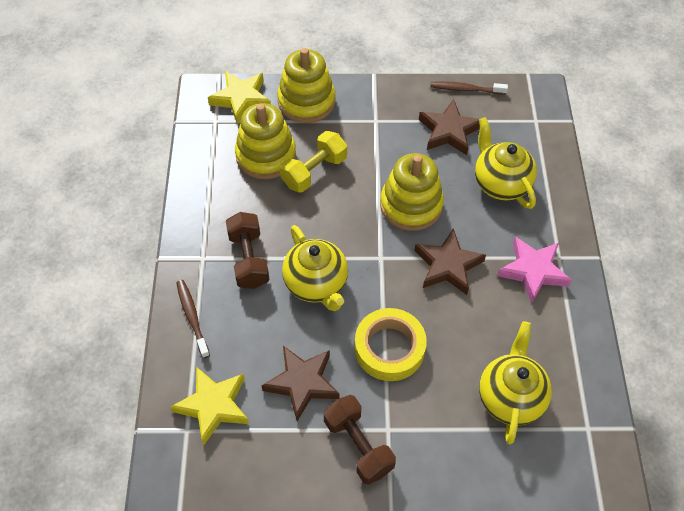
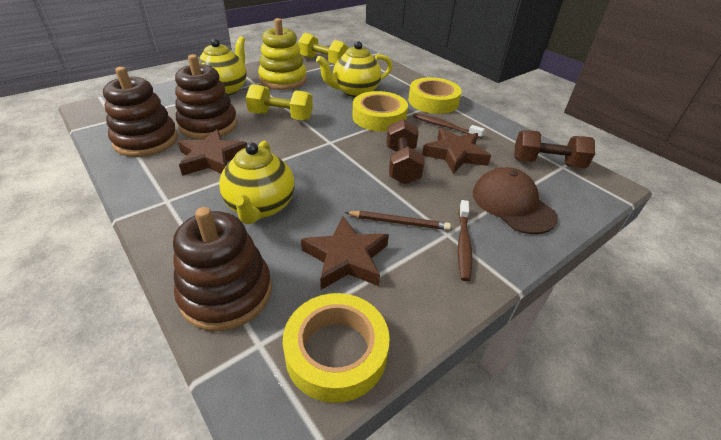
brown cap: none = 0 -> [473,167,557,234] = 1
brown pencil: none = 0 -> [345,211,451,230] = 1
brown stacking toy: none = 0 -> [103,67,178,157] [173,207,272,331] [175,54,238,139] = 3
pink star: [497,236,572,304] = 1 -> none = 0
yellow dumbbell: [280,131,347,193] = 1 -> [246,84,313,121] [298,33,348,65] = 2
yellow stacking toy: [235,103,296,179] [277,48,335,123] [380,153,444,231] = 3 -> [258,18,307,90] = 1
yellow star: [170,367,249,445] [208,71,271,124] = 2 -> none = 0
yellow tape: [355,308,427,381] = 1 -> [283,293,390,403] [352,91,408,132] [408,77,462,114] = 3

